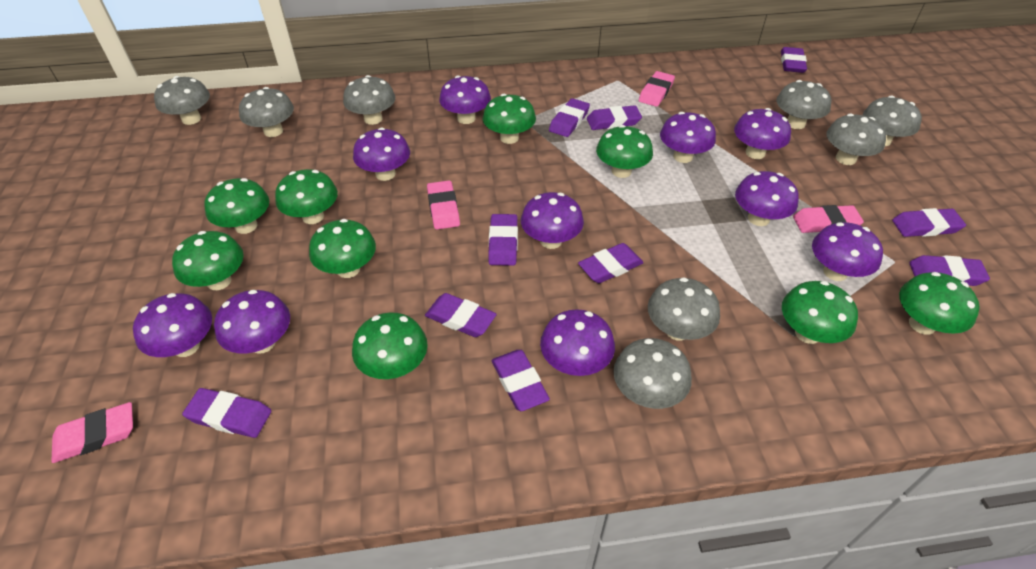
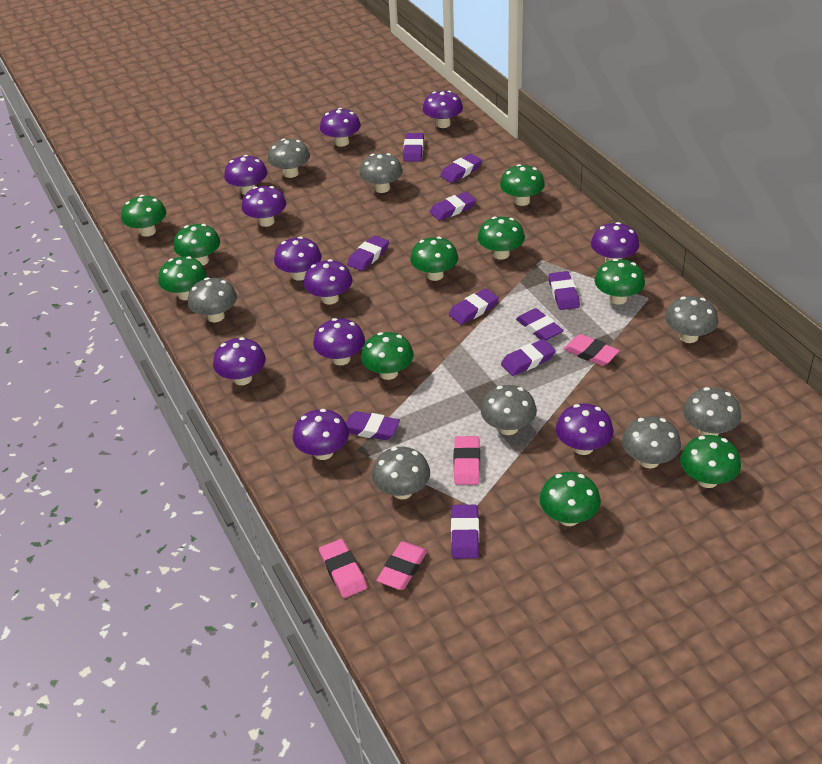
green mushroom: [172,231,244,290] [204,178,269,234] [275,169,338,224] [309,219,376,278] [352,312,428,379] [483,94,536,144] [596,125,653,178] [782,281,858,344] [899,272,980,335] = 9 -> [121,195,166,237] [158,256,207,300] [174,224,220,265] [361,332,414,380] [410,237,458,281] [478,217,525,260] [500,164,545,206] [539,472,601,526] [595,259,645,304] [680,435,741,488] = 10
purple mushroom: [133,293,212,357] [214,290,290,354] [353,127,410,181] [439,75,491,124] [521,192,584,249] [540,309,615,376] [660,112,716,163] [734,108,791,159] [735,171,799,226] [812,222,883,281] = 10 -> [213,337,266,385] [224,155,267,195] [242,186,286,227] [274,236,321,281] [293,409,349,460] [304,259,352,305] [313,318,365,365] [320,108,361,147] [423,91,463,128] [556,404,614,455] [591,222,639,263] = 11

